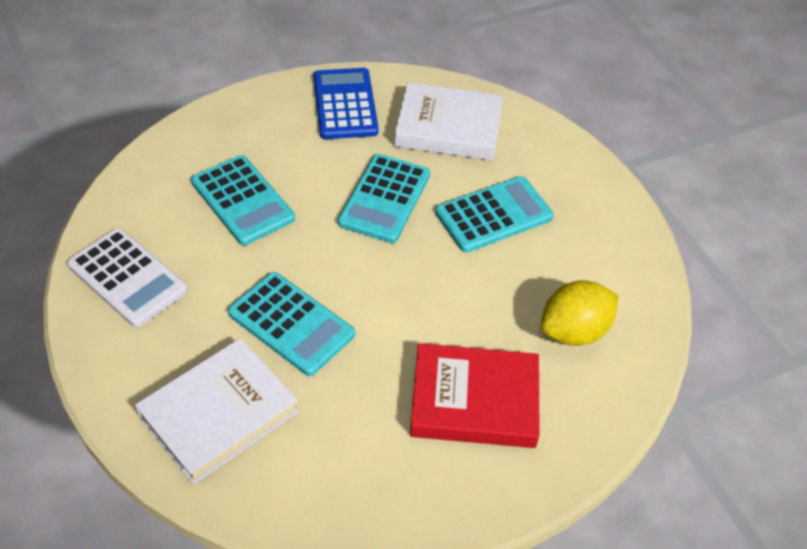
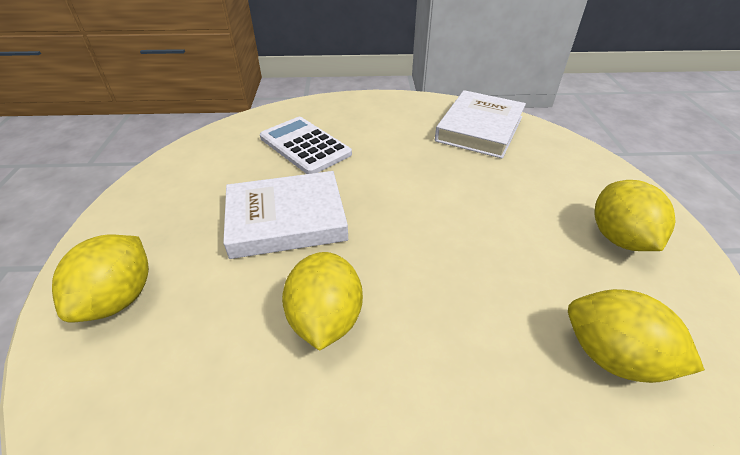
blue calculator: [313,68,379,139] = 1 -> none = 0
red book: [410,343,540,448] = 1 -> none = 0
turquoise calculator: [191,155,295,245] [228,272,355,376] [338,154,430,243] [435,176,554,253] = 4 -> none = 0
yellow lemon: [541,280,619,346] = 1 -> [52,234,149,323] [282,252,363,351] [568,289,705,383] [594,180,675,251] = 4

